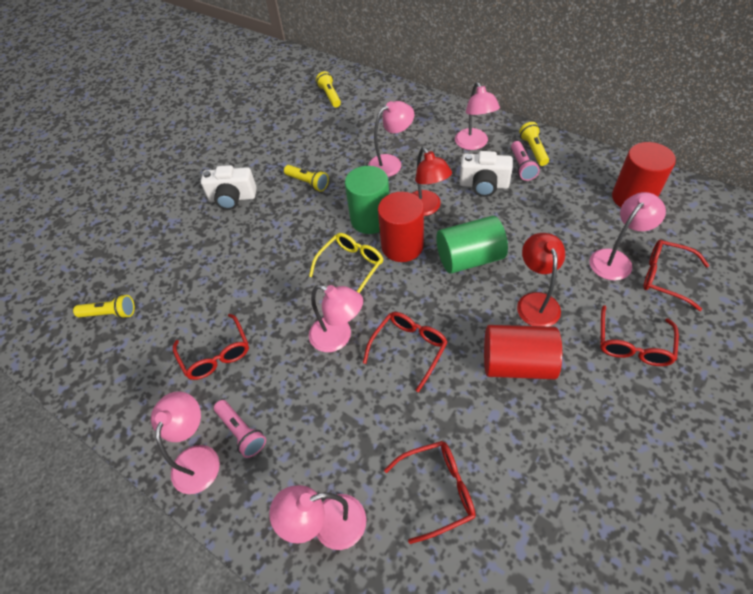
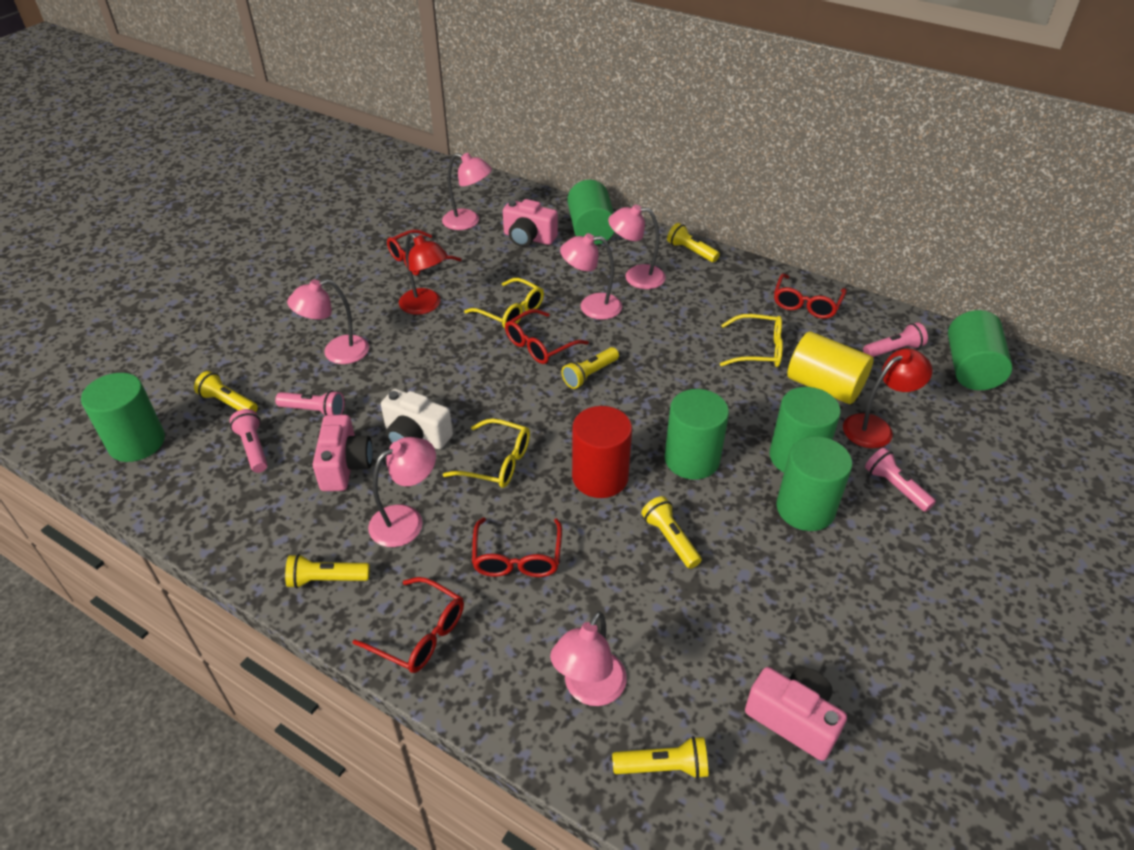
green cylinder: [345,166,389,234] [436,216,508,273] = 2 -> [81,373,165,462] [567,180,615,245] [664,389,729,480] [770,387,841,472] [777,436,852,531] [948,310,1012,390] = 6
pink camera: none = 0 -> [313,415,373,491] [503,199,558,247] [745,667,847,761] = 3
pink flashlight: [214,400,266,458] [511,141,540,181] = 2 -> [230,409,267,473] [275,390,345,416] [863,322,928,357] [865,447,936,512] = 4
red cylinder: [378,192,424,262] [484,325,562,379] [612,142,676,207] = 3 -> [572,406,632,498] = 1
white camera: [201,165,257,210] [459,151,513,197] = 2 -> [381,389,453,449] = 1
yellow cylinder: none = 0 -> [787,331,873,404] = 1
yellow flashlight: [73,294,135,319] [284,165,329,192] [316,71,341,107] [519,122,549,166] = 4 -> [194,371,258,412] [285,554,370,588] [562,347,619,389] [612,736,708,779] [641,496,702,569] [667,223,720,262] = 6
yellow glasses: [309,233,383,293] = 1 -> [443,419,530,488] [464,278,544,328] [720,314,783,367] = 3

